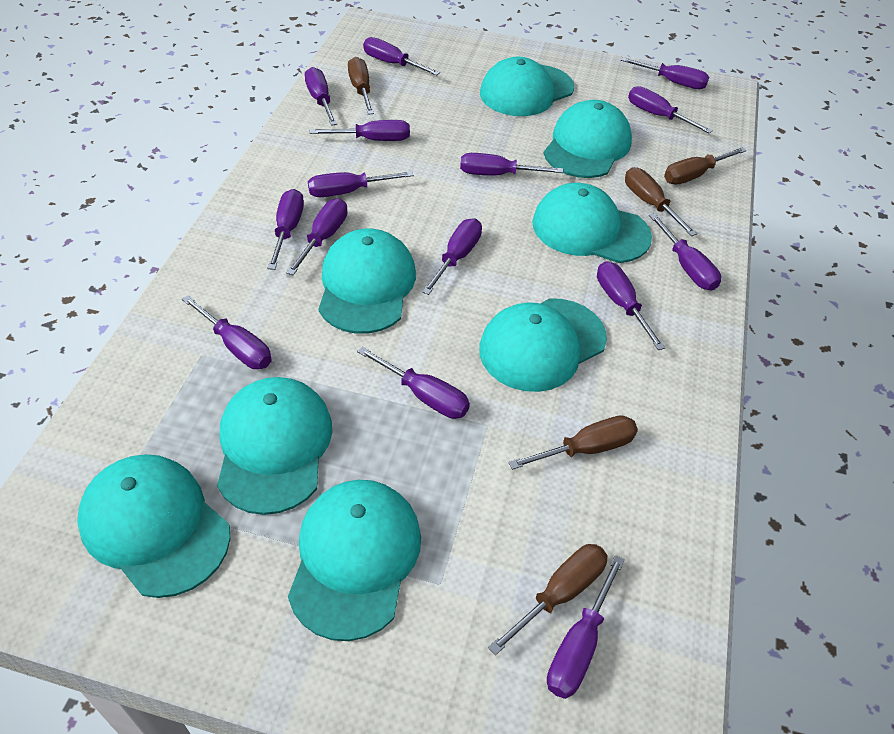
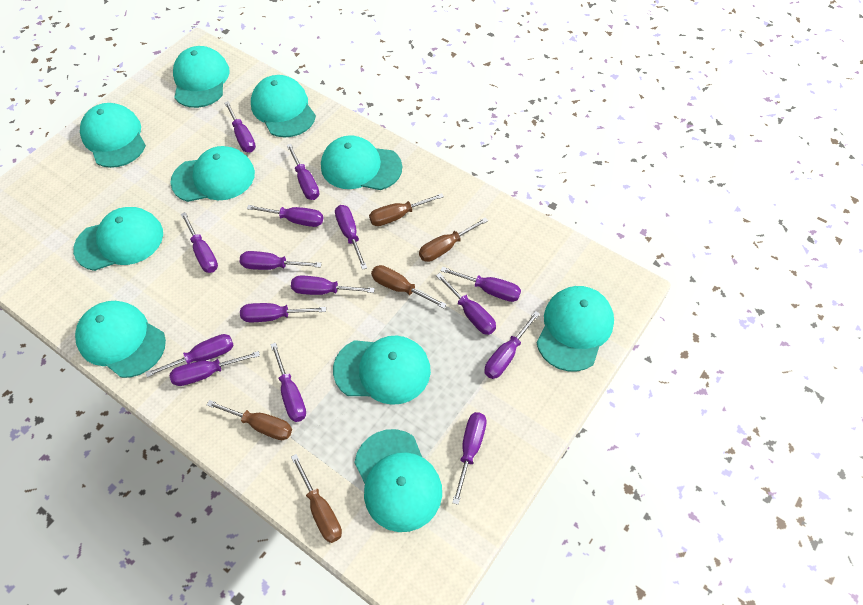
turquoise cap: [77,454,230,598] [217,377,332,515] [288,480,421,641] [318,228,416,334] [479,298,607,392] [480,57,574,116] [532,183,652,263] [543,100,632,178] = 8 -> [73,207,163,271] [75,301,166,378] [80,103,146,168] [170,146,255,202] [173,46,230,108] [251,75,316,137] [321,135,402,190] [333,335,431,405] [354,429,442,532] [537,286,614,372] = 10

